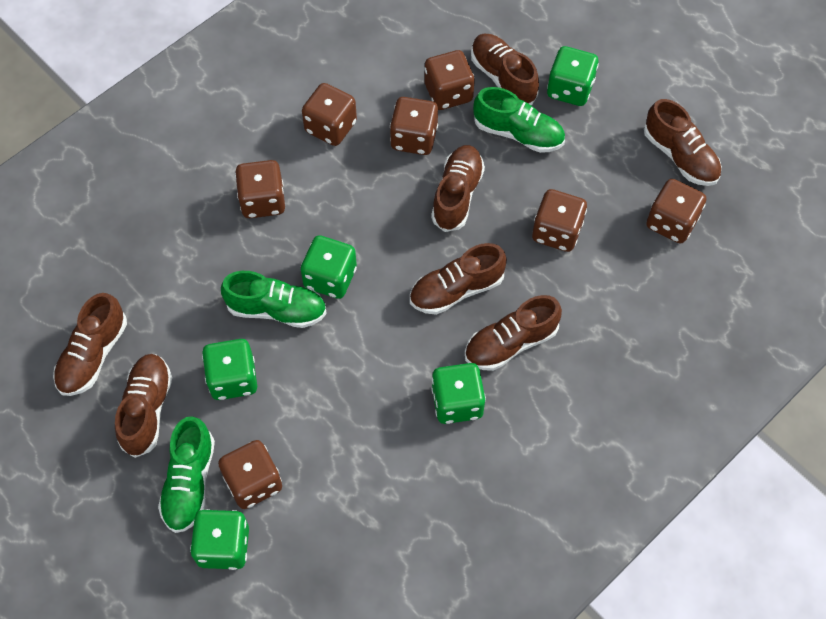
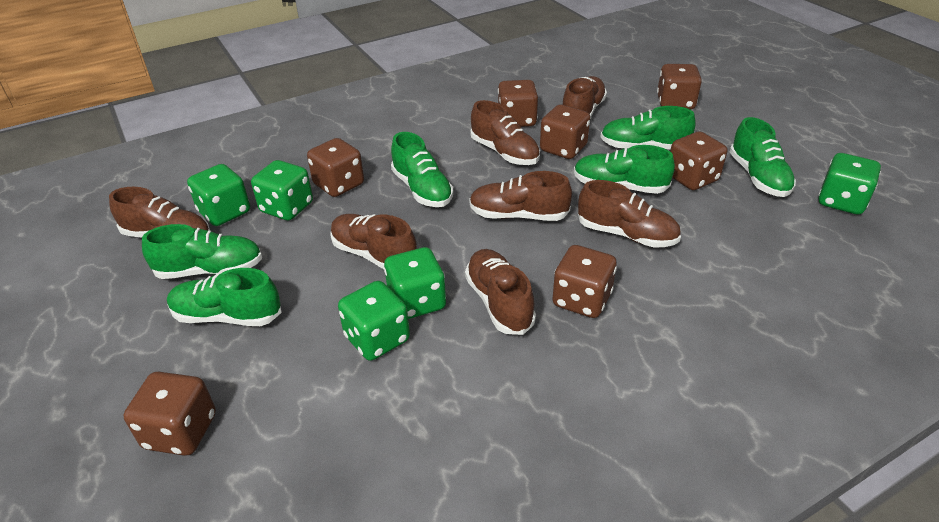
green shoe: [158,416,215,533] [221,271,327,328] [473,87,565,153] = 3 -> [142,224,262,279] [167,268,282,326] [391,132,453,207] [574,145,675,194] [600,106,696,149] [730,117,796,197] = 6

